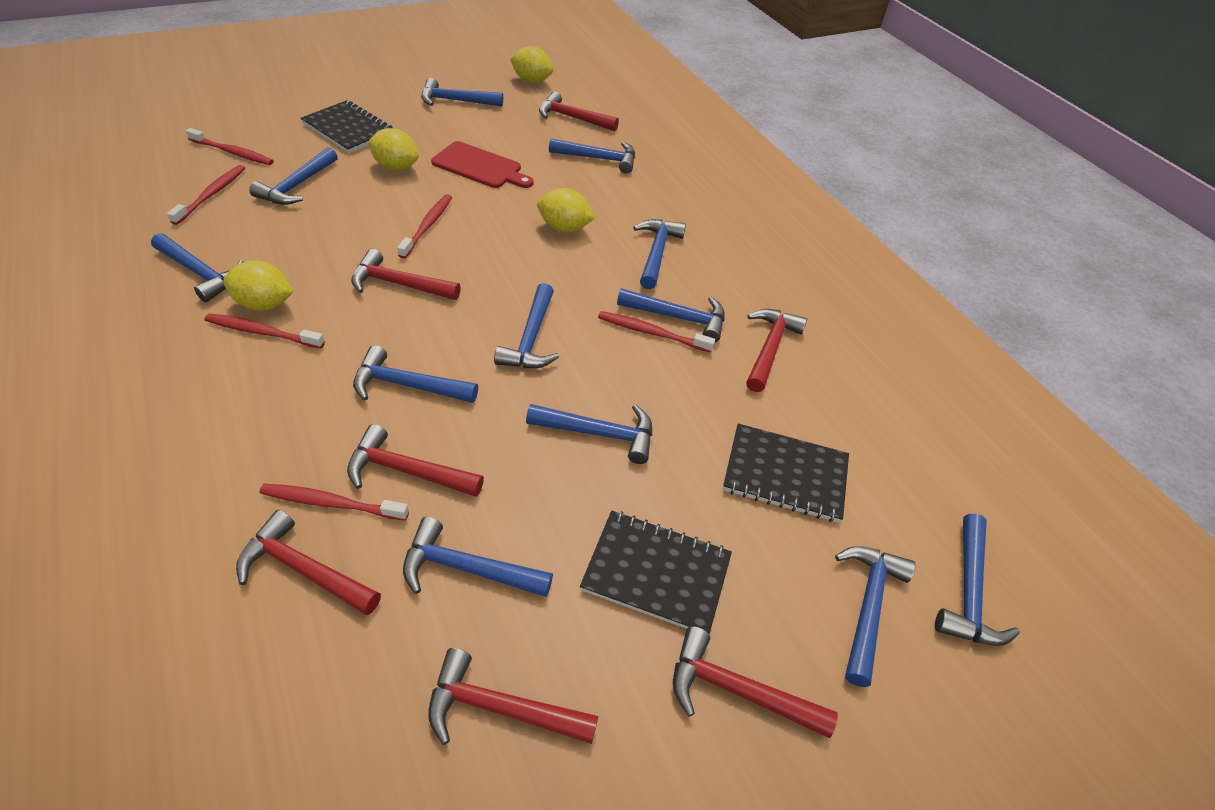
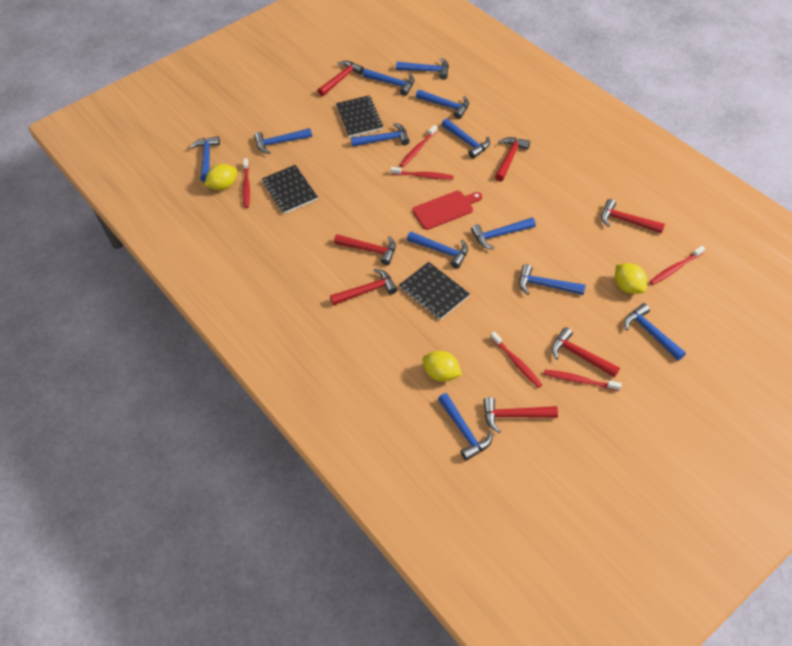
yellow lemon: [223,260,294,311] [368,128,419,171] [510,46,553,83] [537,188,595,232] = 4 -> [204,164,238,190] [422,351,462,382] [615,263,647,294] = 3

